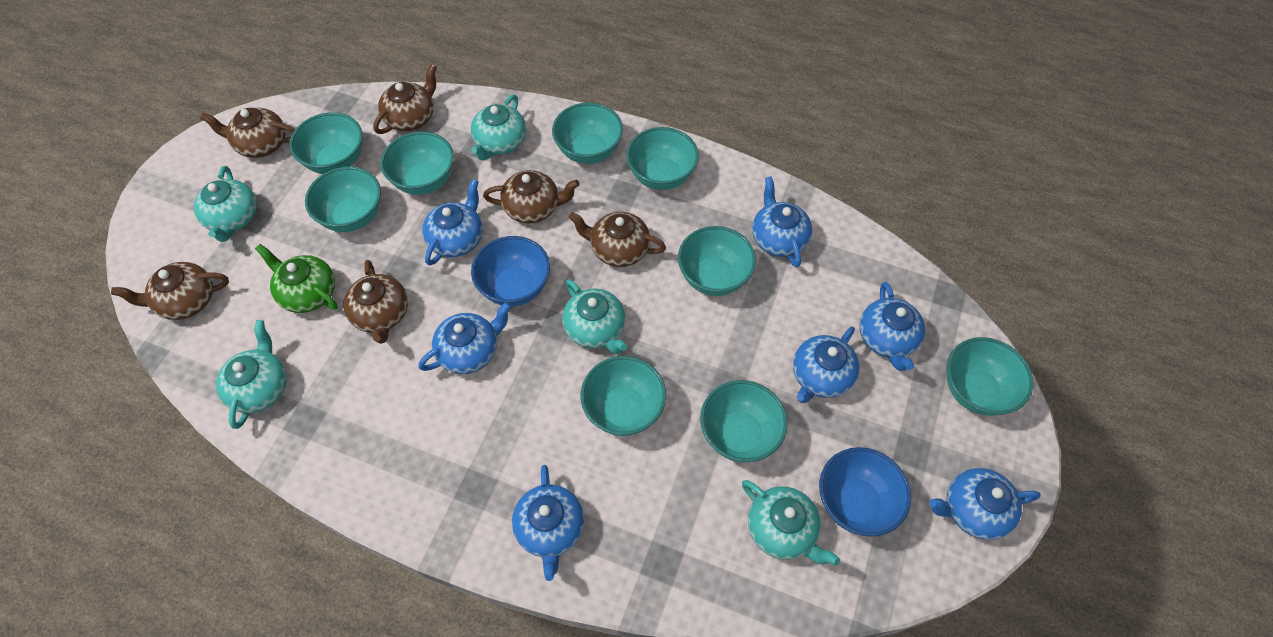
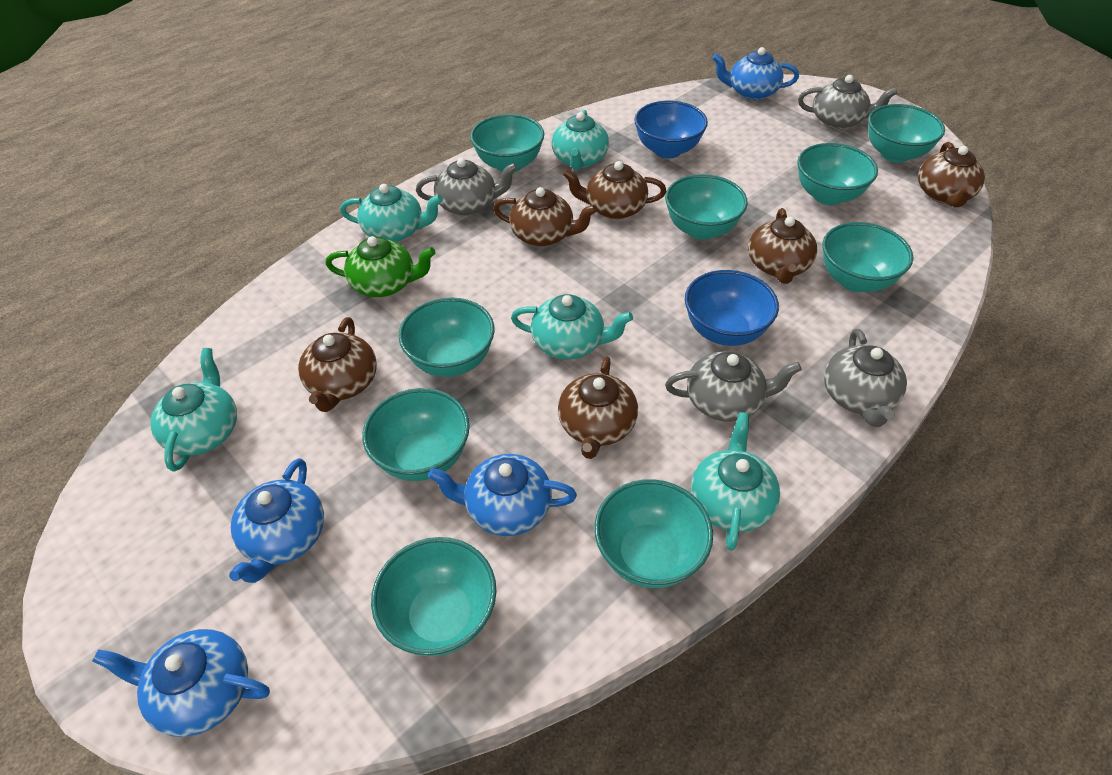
blue teapot: [418,302,512,374] [422,179,483,266] [512,465,584,581] [752,176,812,268] [793,327,859,403] [859,282,925,371] [929,468,1041,540] = 7 -> [92,629,270,737] [229,458,324,583] [428,454,577,536] [712,47,799,100] = 4
grey teapot: none = 0 -> [416,158,518,216] [665,351,802,422] [798,75,897,129] [824,329,907,427] = 4

